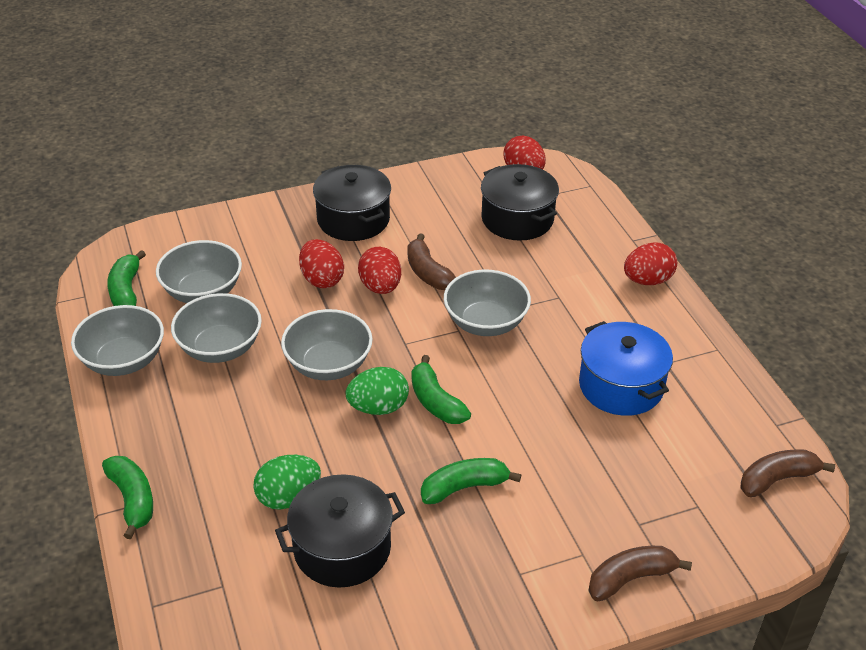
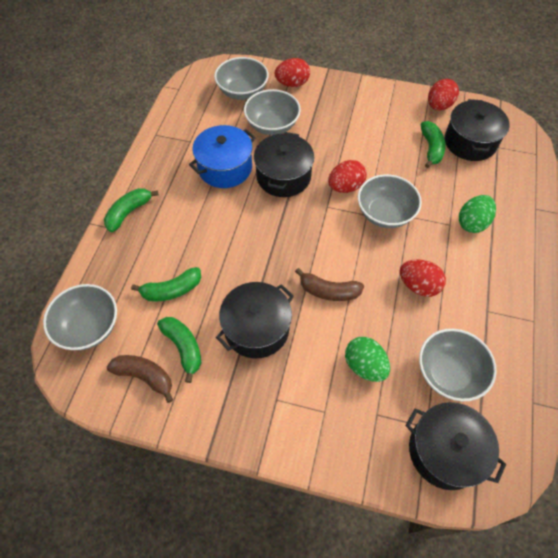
black pot: [275,474,405,588] [313,165,391,241] [481,164,559,241] = 3 -> [216,282,294,359] [254,132,314,197] [405,402,506,490] [445,99,510,161] = 4
brown banana: [407,233,456,290] [588,546,692,601] [740,449,835,497] = 3 -> [107,355,173,403] [295,268,364,301] = 2

